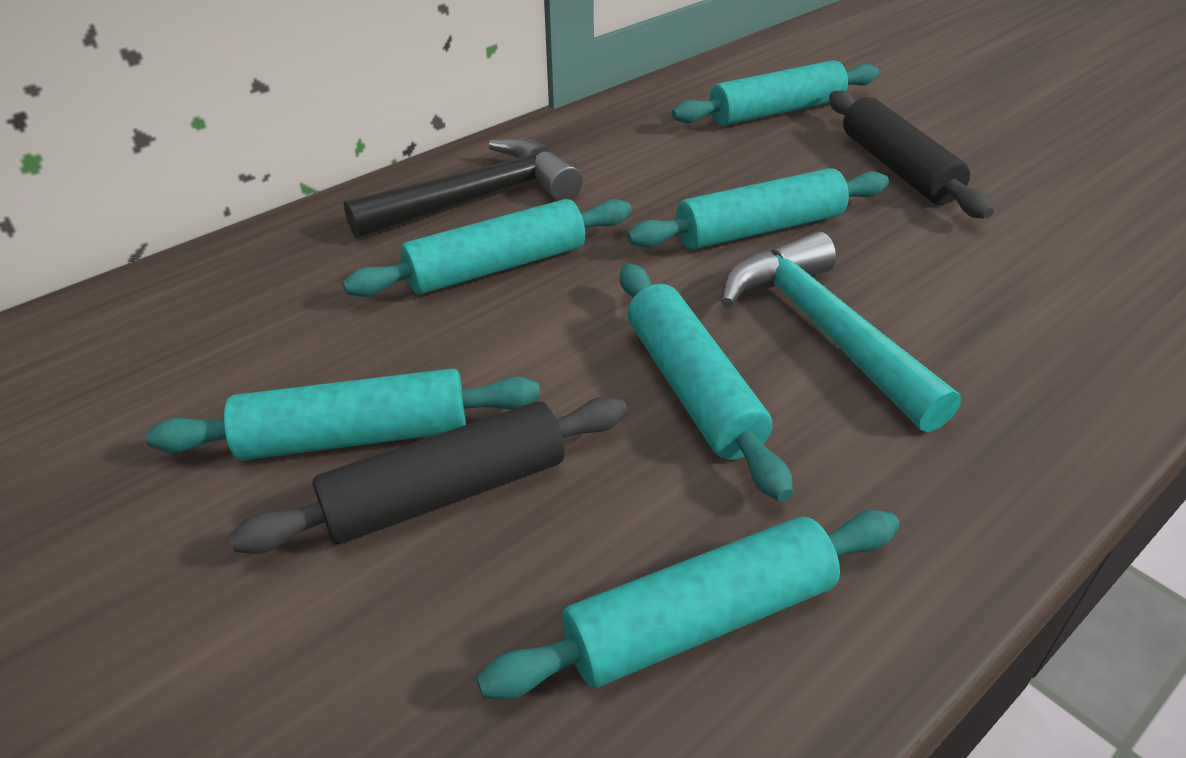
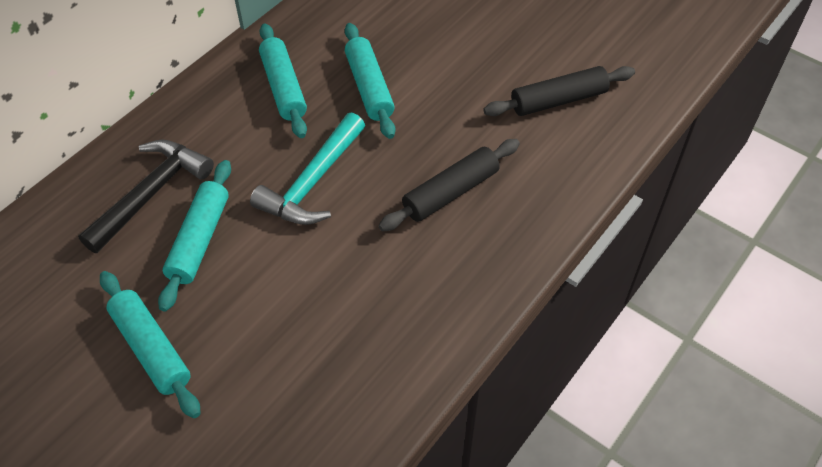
turquoise rolling pin: [146,368,540,461] [343,199,632,297] [476,510,900,700] [620,264,793,502] [627,168,889,250] [672,60,879,126] = 6 -> [100,271,201,418] [158,160,231,312] [259,23,307,138] [345,23,395,139] = 4

